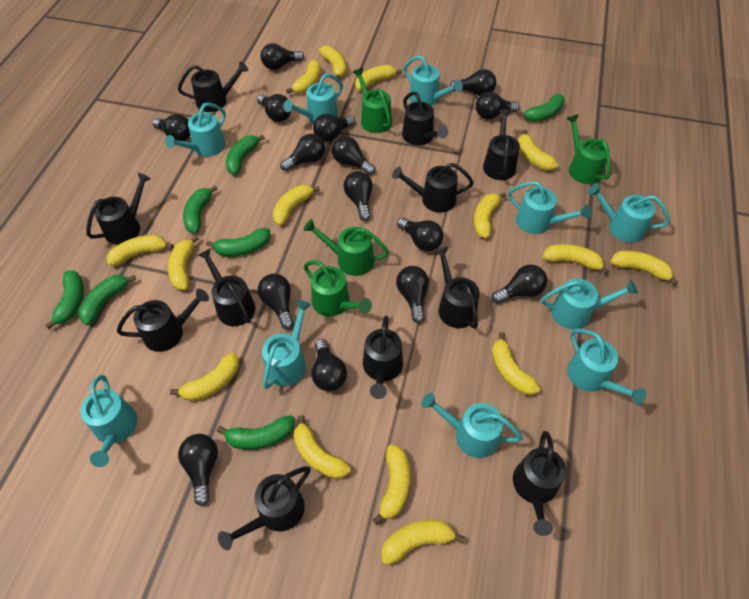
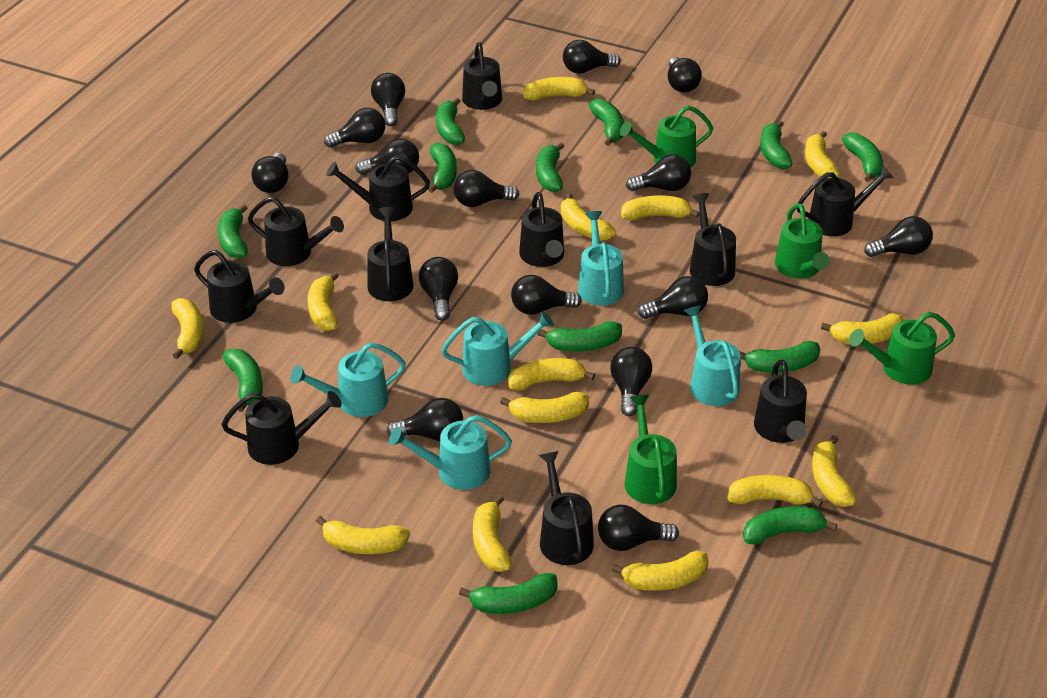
green banana: [45,271,84,329] [78,275,136,325] [183,185,217,233] [206,228,271,256] [217,415,295,450] [226,135,265,175] [518,94,565,122] = 7 -> [218,204,248,259] [223,349,263,412] [428,143,457,193] [436,98,465,145] [459,573,557,614] [536,142,564,192] [537,321,622,352] [589,99,624,146] [739,341,820,373] [743,506,837,545] [760,121,793,169] [842,132,883,182] = 12
turquoise watering can: [80,375,137,467] [165,103,226,157] [262,300,312,389] [284,73,343,124] [403,55,463,106] [421,393,523,458] [508,181,591,234] [541,279,638,329] [567,328,646,404] [588,183,670,243] = 10 -> [291,343,406,417] [389,415,512,490] [441,311,554,386] [578,211,624,305] [684,305,741,406] = 5
yellow banana: [107,235,174,266] [168,235,199,290] [170,353,239,401] [272,185,320,226] [286,60,321,94] [293,415,351,479] [319,46,346,79] [355,65,402,91] [373,444,410,525] [381,520,464,565] [474,192,506,238] [492,332,540,395] [518,130,558,171] [543,244,609,274] [610,250,678,286] = 15 -> [171,298,204,359] [308,272,339,331] [316,516,410,554] [473,495,512,572] [500,392,589,423] [508,358,595,390] [524,77,595,101] [561,193,616,241] [611,551,709,591] [621,195,700,220] [727,475,823,508] [805,131,840,178] [812,435,856,507] [821,313,904,344] = 14

